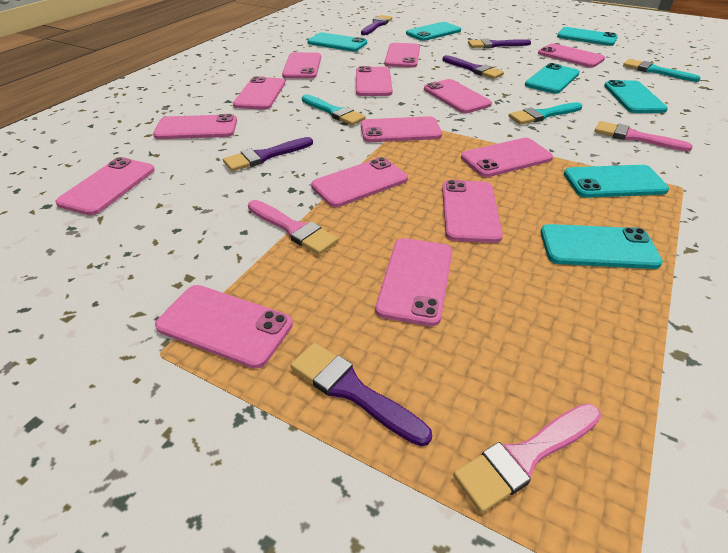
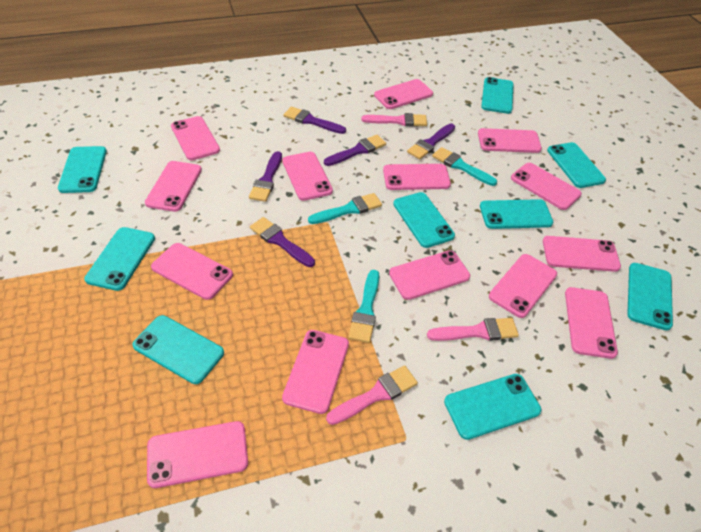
turquoise phone: [307,32,367,52] [406,22,461,41] [525,63,579,94] [540,224,663,269] [557,27,618,46] [564,165,669,198] [604,80,668,113] = 7 -> [58,146,107,193] [84,227,155,291] [132,315,224,384] [393,192,455,248] [444,374,541,440] [480,199,554,229] [481,77,514,114] [547,142,606,188] [627,263,673,330] = 9

